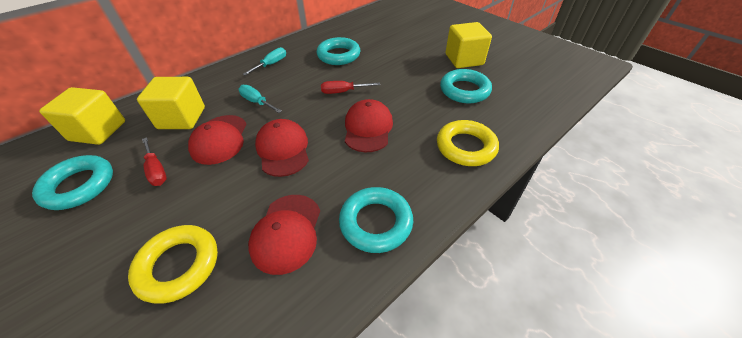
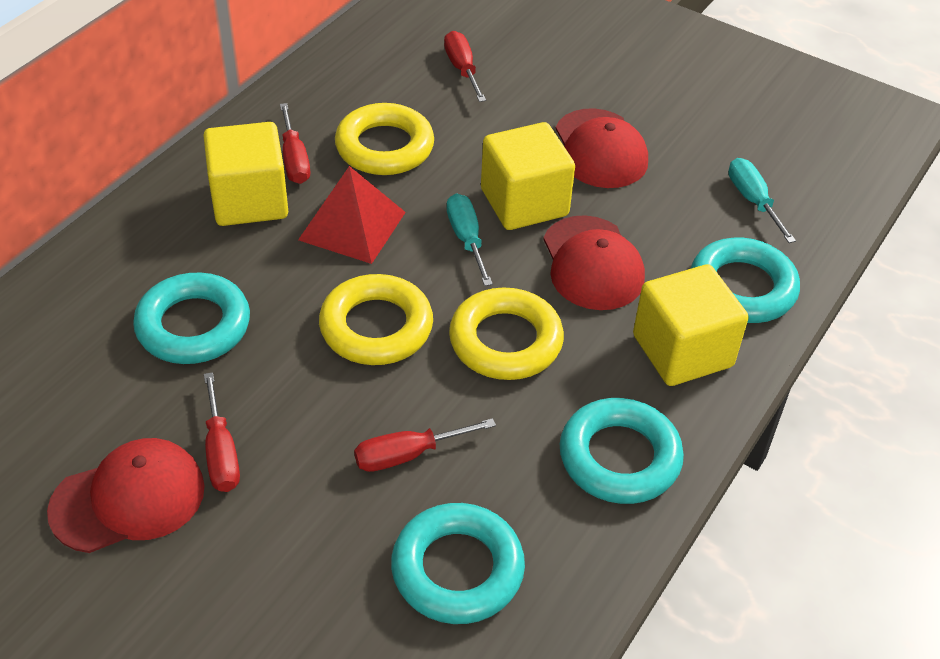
red cap: [188,115,246,165] [248,195,320,275] [255,119,309,177] [345,99,393,152] = 4 -> [47,438,205,553] [543,215,645,310] [556,108,648,188] = 3
red pyramid: none = 0 -> [298,166,406,264] = 1
red screwdriver: [142,137,167,186] [321,81,380,94] = 2 -> [204,372,240,492] [280,103,310,184] [354,418,496,472] [444,31,486,102] = 4
yellow ring: [128,225,218,304] [437,120,499,166] = 2 -> [319,274,433,365] [335,103,434,175] [449,287,564,380] = 3

